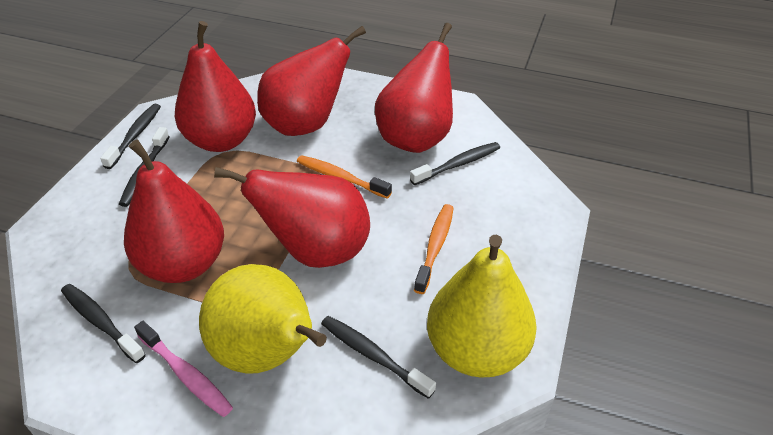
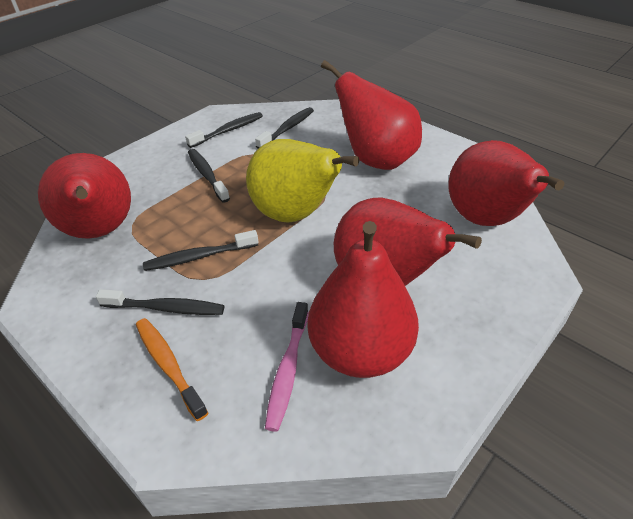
orange toothbrush: [297,155,392,199] [414,204,454,294] = 2 -> [136,318,208,421] = 1
yellow pear: [199,264,327,374] [427,235,537,377] = 2 -> [246,139,359,223] = 1

